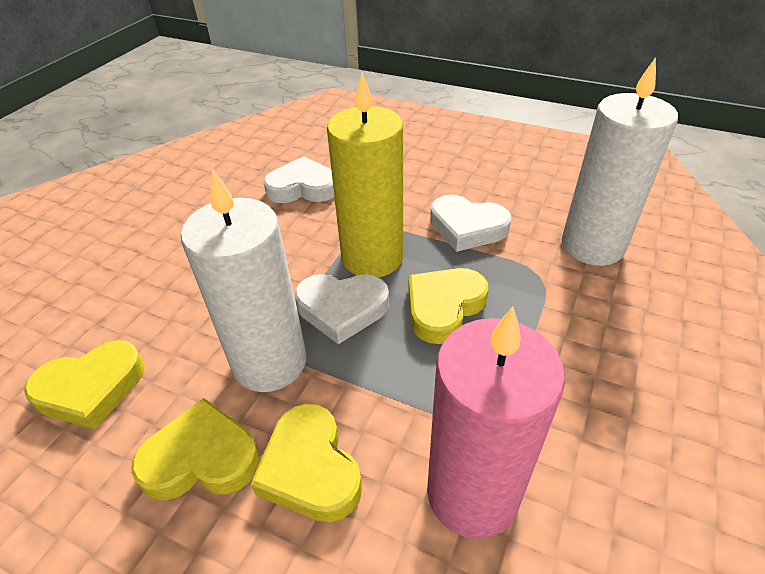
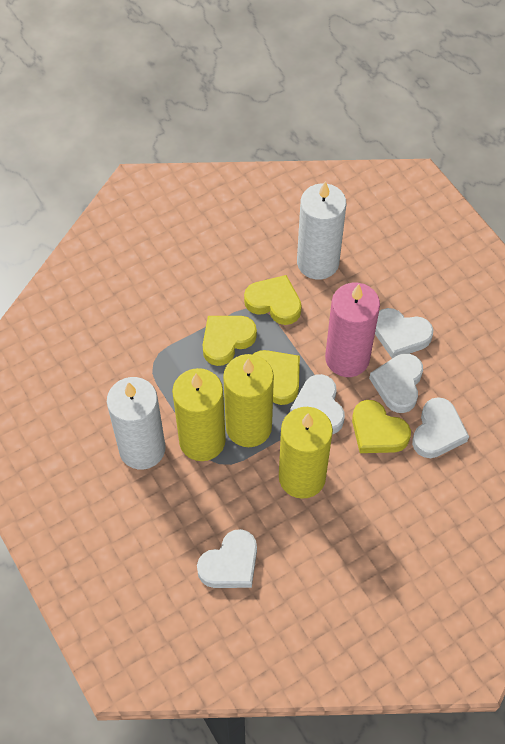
white heart: [263,156,334,203] [295,274,389,344] [430,194,511,252] = 3 -> [197,529,257,588] [290,374,345,435] [369,353,423,413] [375,308,433,359] [412,397,469,458] = 5
yellow candle: [327,73,403,277] = 1 -> [172,368,226,461] [223,354,274,447] [279,407,333,499] = 3

